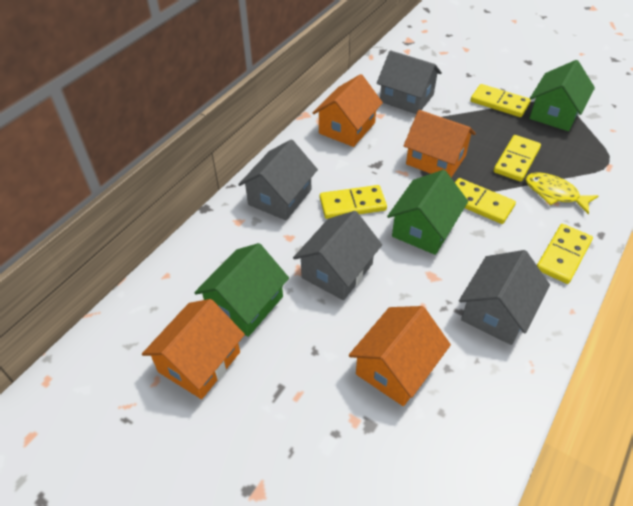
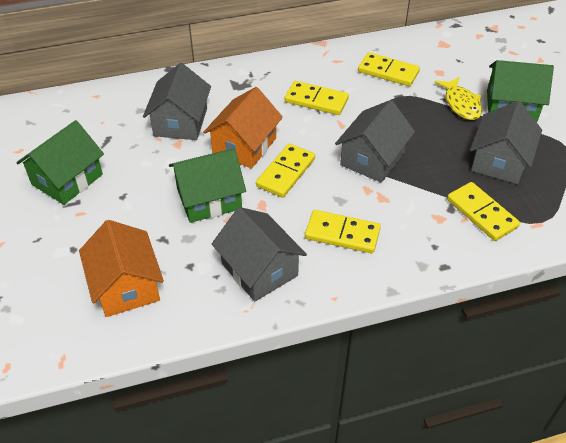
orange house: [142,299,245,399] [313,74,383,147] [349,306,451,406] [404,110,476,177] = 4 -> [79,220,164,317] [203,87,283,168] = 2

